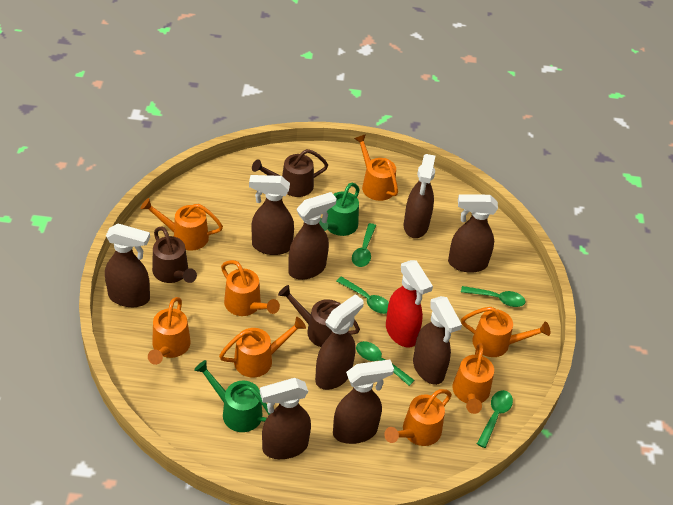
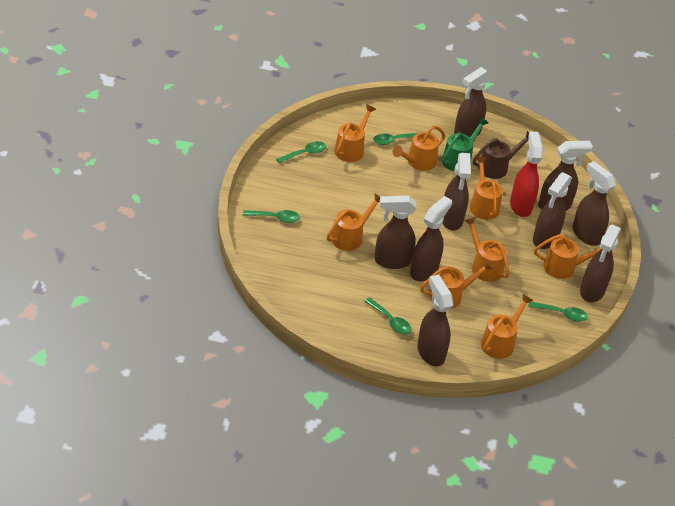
brown watering can: [152,227,197,283] [252,149,328,197] [278,285,360,347] = 3 -> [473,131,529,179] = 1
green watering can: [194,360,270,432] [319,183,360,236] = 2 -> [442,117,489,171] = 1

